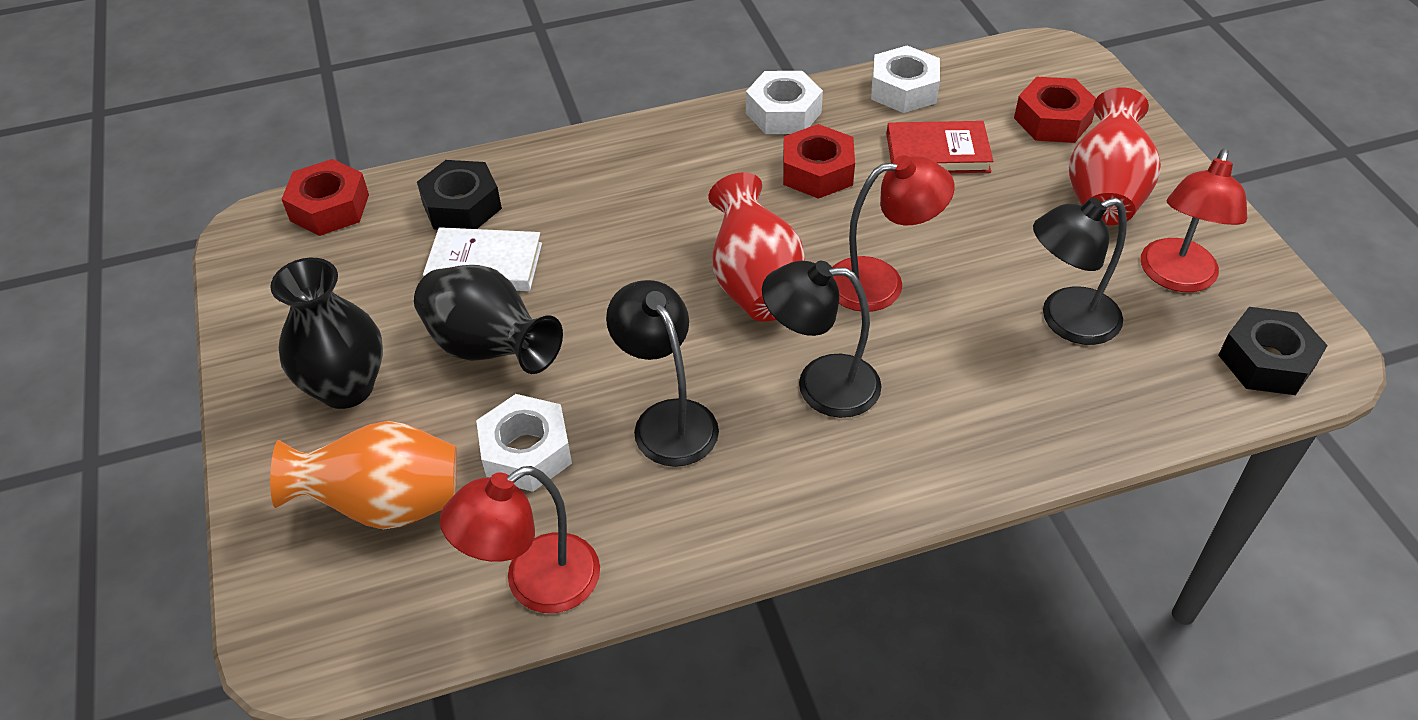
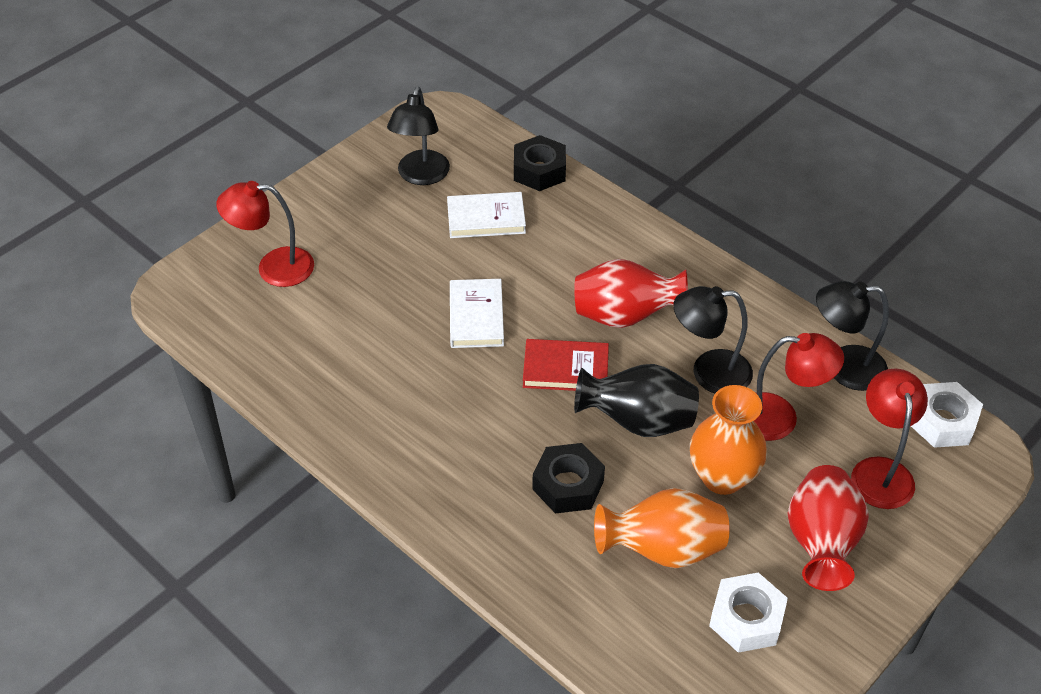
black vase: [270,258,383,409] [414,265,563,374] = 2 -> [574,364,699,437] = 1
orange vase: [270,421,457,529] = 1 -> [594,488,730,568] [690,385,767,495] = 2
red nut: [282,159,369,236] [783,124,855,199] [1014,77,1096,143] = 3 -> none = 0
white book: [423,227,542,291] = 1 -> [447,192,526,238] [450,279,504,348] = 2
white nut: [476,394,572,492] [746,71,823,134] [871,45,940,113] = 3 -> [709,572,788,653] [911,382,983,448] = 2

